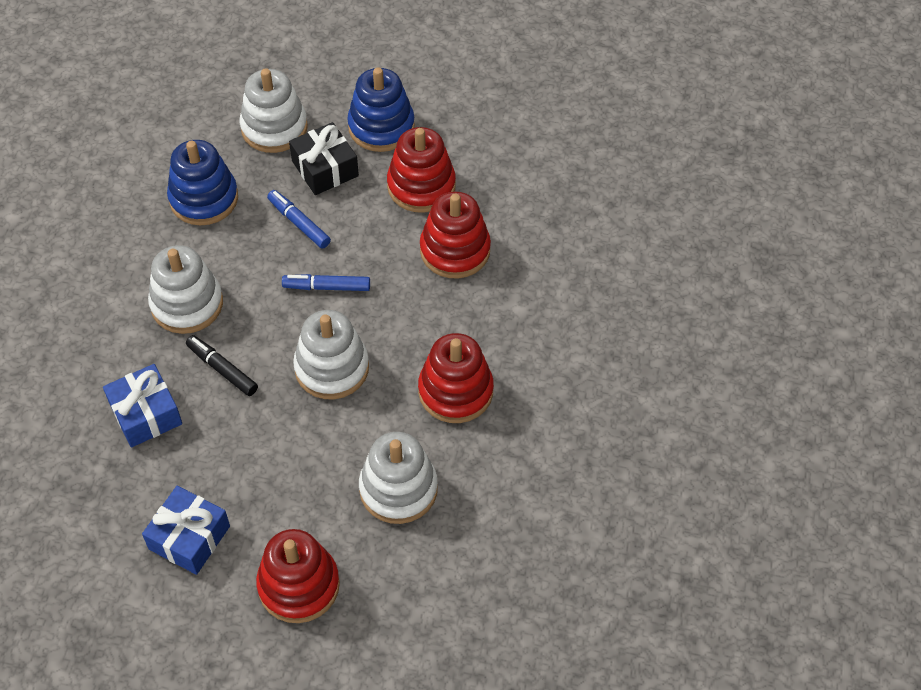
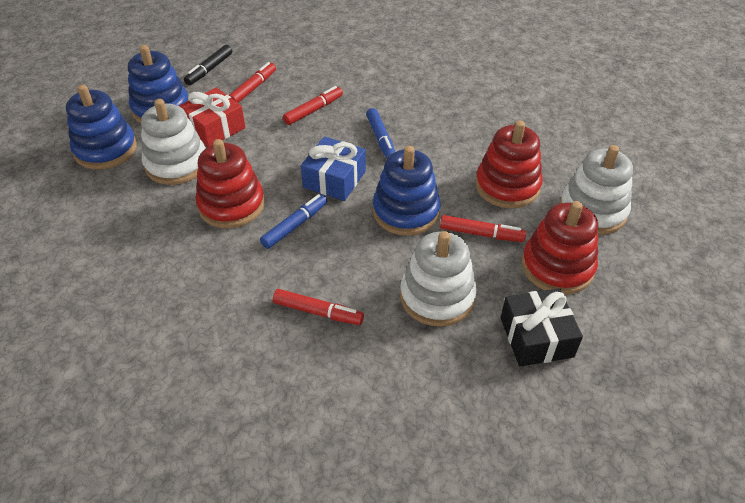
blue gift: [103,364,182,447] [142,486,230,575] = 2 -> [301,137,366,201] = 1
blue stacking toy: [167,140,238,225] [347,67,415,152] = 2 -> [66,85,137,170] [128,45,189,123] [373,146,441,236] = 3
red gift: none = 0 -> [179,87,246,147] = 1
red marker: none = 0 -> [229,62,276,103] [273,289,364,325] [283,86,343,125] [440,215,526,242] = 4
red stacking toy: [256,529,340,623] [387,127,456,213] [418,333,494,423] [420,192,491,278] = 4 -> [195,139,265,228] [475,121,543,208] [522,201,598,295] = 3
white stacking toy: [148,245,223,334] [240,68,308,153] [293,310,369,399] [359,432,438,524] = 4 -> [141,99,206,185] [400,231,477,327] [559,145,633,235] = 3

